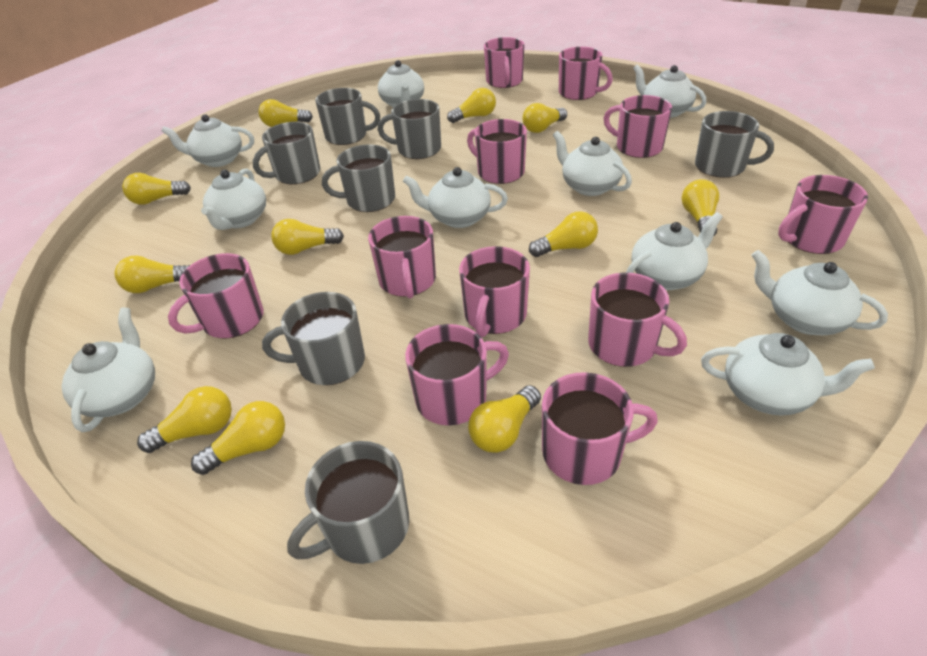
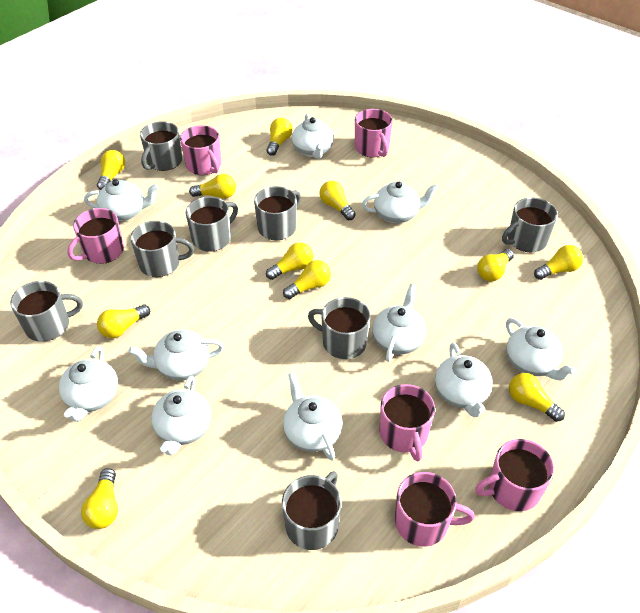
grey mug: [253,122,320,184] [262,292,365,385] [287,441,409,564] [315,88,380,145] [322,144,395,212] [378,99,441,159] [695,111,774,178] = 7 -> [10,281,83,342] [131,221,194,277] [140,121,182,171] [186,197,238,252] [254,186,301,240] [282,471,341,550] [308,297,371,359] [502,197,558,253] = 8
pink mug: [168,253,264,339] [368,216,436,298] [405,324,509,425] [459,246,530,337] [467,119,527,184] [484,37,524,88] [542,372,658,485] [559,47,613,100] [588,273,687,367] [604,95,672,158] [778,175,868,254] = 11 -> [67,208,124,264] [180,125,221,175] [355,109,393,157] [379,384,435,462] [395,472,475,547] [475,439,554,511] = 6

